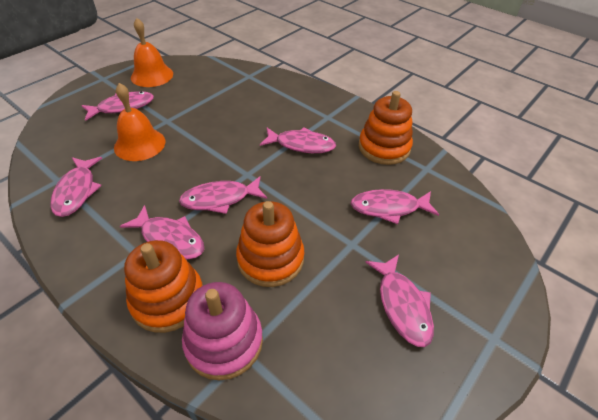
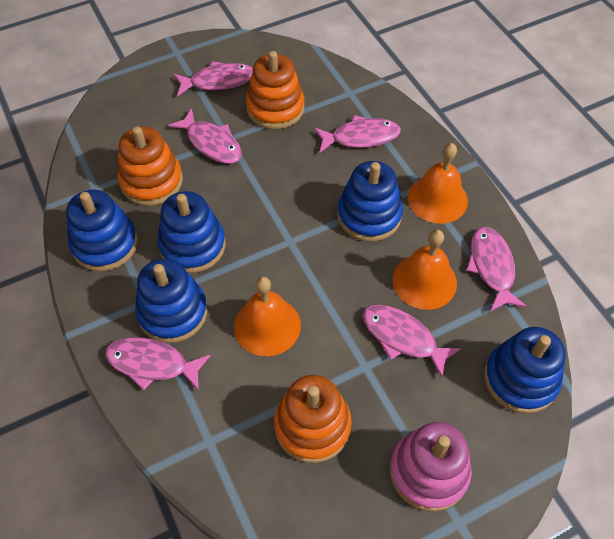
blue stacking toy: none = 0 -> [66,189,138,271] [135,259,208,343] [158,191,226,273] [337,161,403,242] [484,327,566,414] = 5
orange bell: [114,83,165,161] [131,18,173,87] = 2 -> [234,276,301,356] [392,229,457,310] [408,143,468,224] = 3
pink fish: [50,157,102,217] [81,91,154,121] [120,205,204,260] [179,176,267,214] [260,127,336,153] [351,189,439,224] [365,255,434,347] = 7 -> [105,337,211,391] [168,108,242,164] [173,61,253,96] [314,115,401,152] [362,305,461,378] [466,227,526,311] = 6

